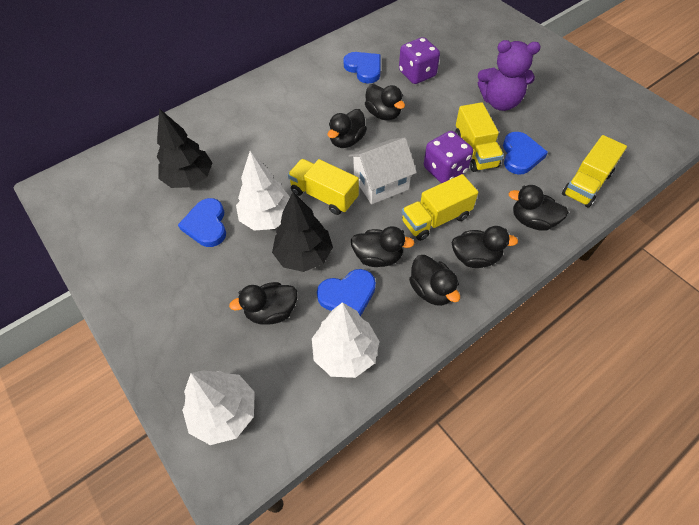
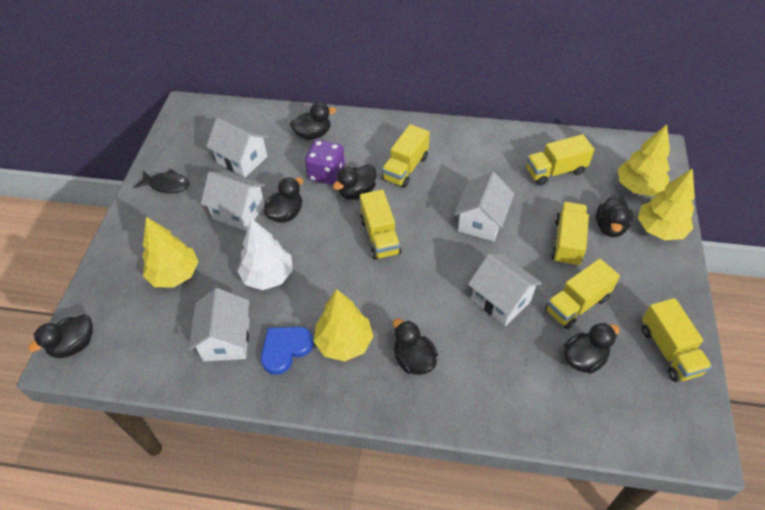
black fish: none = 0 -> [134,169,190,193] = 1
black tree: [157,109,212,188] [272,192,333,272] = 2 -> none = 0
blue heart: [178,198,226,247] [317,269,376,317] [343,52,381,83] [503,132,548,175] = 4 -> [261,327,314,375] = 1
purple dice: [399,37,440,84] [424,131,473,183] = 2 -> [305,140,345,185] = 1
purple teddy bear: [478,40,541,111] = 1 -> none = 0
white house: [349,138,417,204] = 1 -> [189,288,249,361] [201,172,265,231] [206,118,268,177] [454,172,514,241] [468,254,542,326] = 5
white tree: [182,371,255,445] [236,151,290,230] [312,302,380,378] = 3 -> [237,218,293,290] = 1
yellow tree: none = 0 -> [142,217,199,288] [313,289,373,362] [617,124,670,196] [638,168,695,240] = 4
yellow truck: [288,159,359,215] [402,174,478,241] [455,102,504,172] [562,135,627,208] = 4 -> [360,189,402,260] [382,124,430,188] [526,134,594,186] [545,259,620,329] [551,202,589,267] [642,298,712,382] = 6

